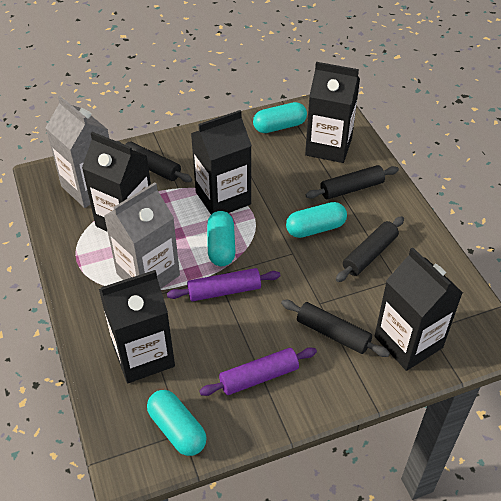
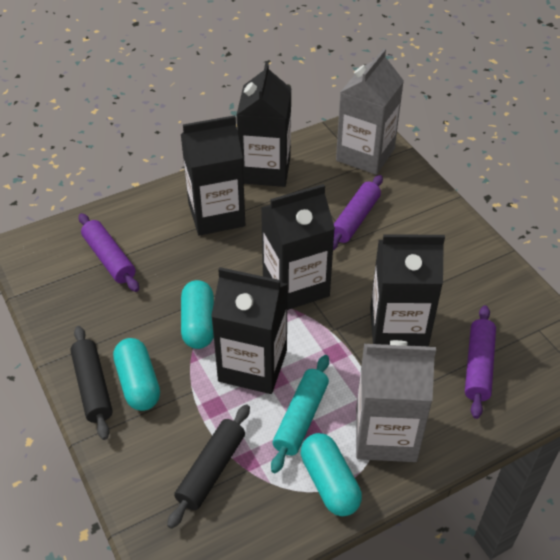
black rolling pin: [117,141,192,182] [281,300,390,357] [306,165,399,200] [336,216,404,282] = 4 -> [70,326,113,440] [167,404,250,529] = 2
purple rolling pin: [167,268,280,301] [200,347,317,396] = 2 -> [79,213,139,292] [333,175,383,250] [465,305,496,419] = 3
turquoise capsule: [147,390,207,456] [207,211,235,266] [253,102,307,133] [286,202,347,238] = 4 -> [113,338,160,411] [181,280,214,349] [301,433,362,516] = 3
turquoise rolling pin: none = 0 -> [271,355,329,473] = 1

